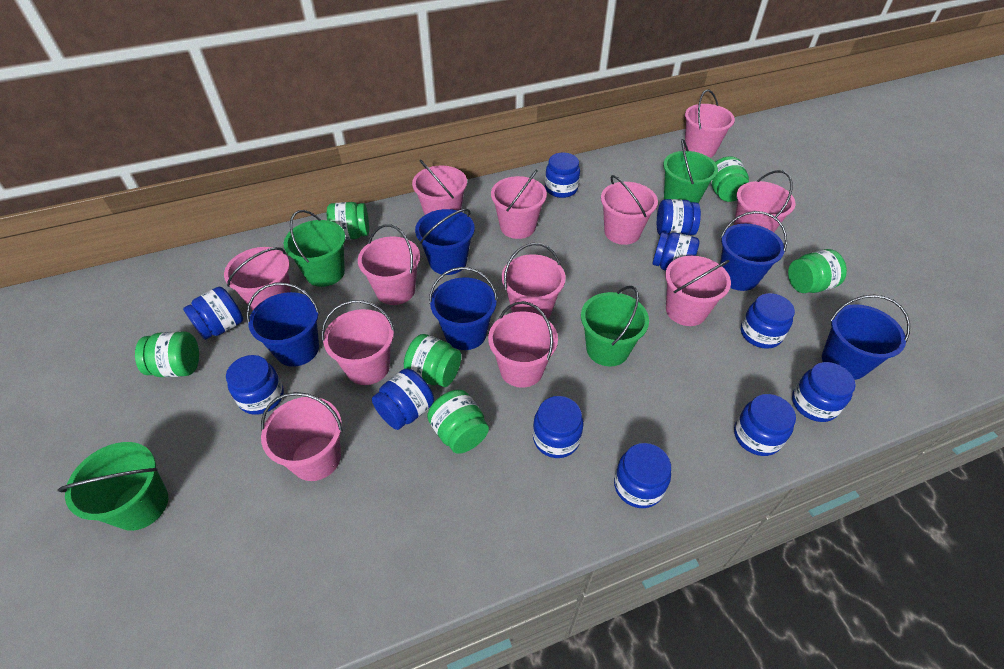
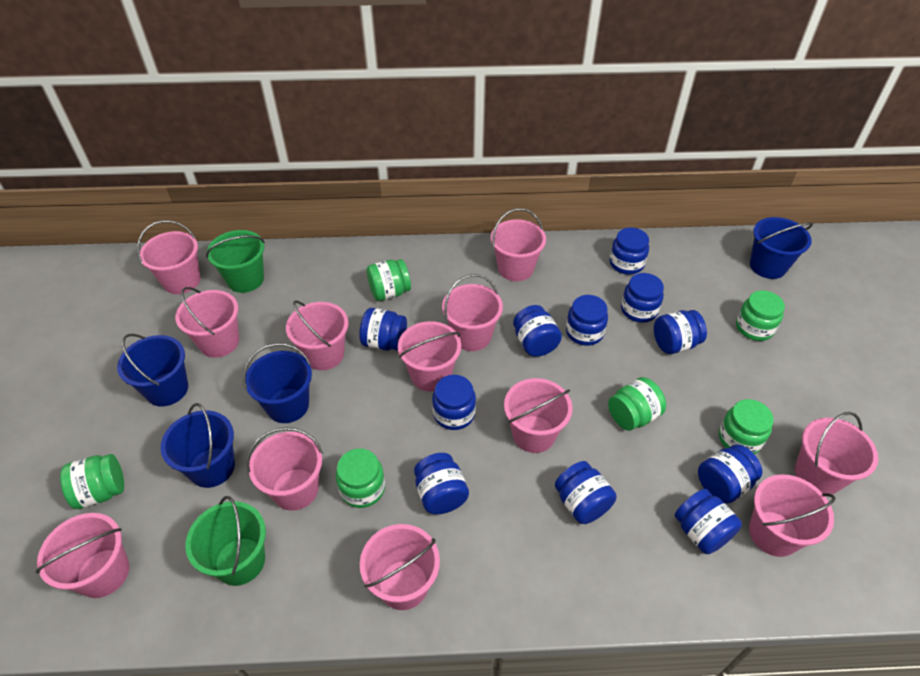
blue bucket: [246,283,320,367] [415,209,475,275] [429,267,498,350] [720,211,787,291] [822,295,910,380] = 5 -> [117,334,188,406] [161,403,235,488] [243,343,312,423] [750,217,813,279] = 4
green bucket: [58,442,168,531] [284,210,345,287] [581,286,649,367] [663,139,718,203] = 4 -> [185,496,266,586] [206,230,265,293] = 2

